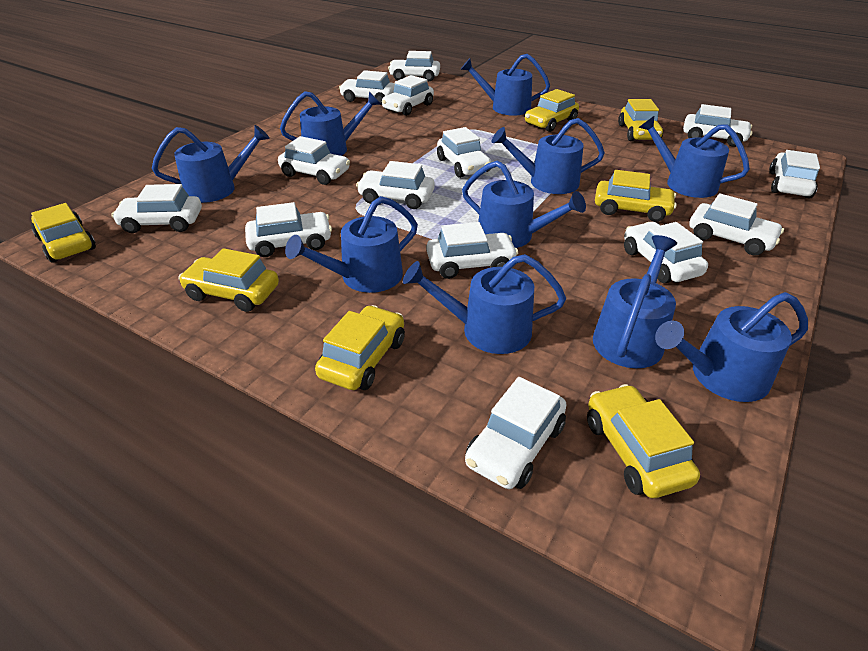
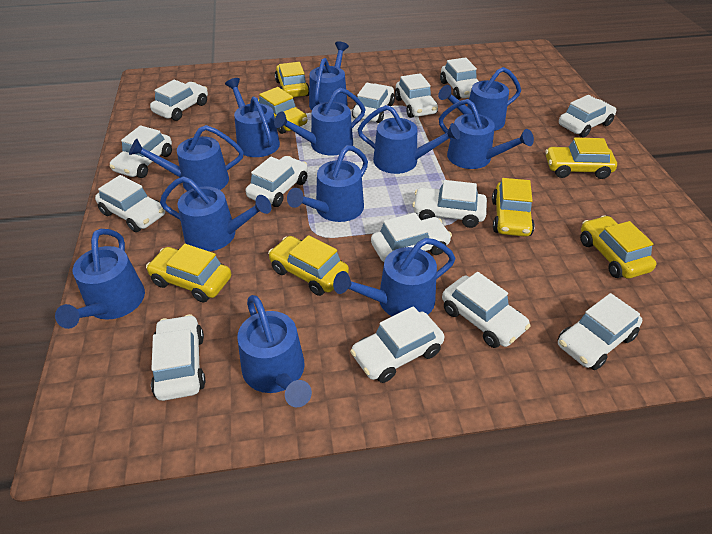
blue watering can: [152,125,270,203] [280,91,381,156] [285,196,418,293] [403,254,566,354] [460,54,550,116] [462,160,586,248] [492,118,605,194] [593,235,677,368] [638,116,750,198] [655,292,808,402] = 10 -> [55,229,145,329] [129,125,244,191] [160,176,271,252] [225,78,280,157] [238,295,312,407] [274,88,365,156] [287,145,368,222] [309,41,349,110] [333,238,455,316] [357,105,460,174] [438,67,521,131] [439,99,534,169] = 12

